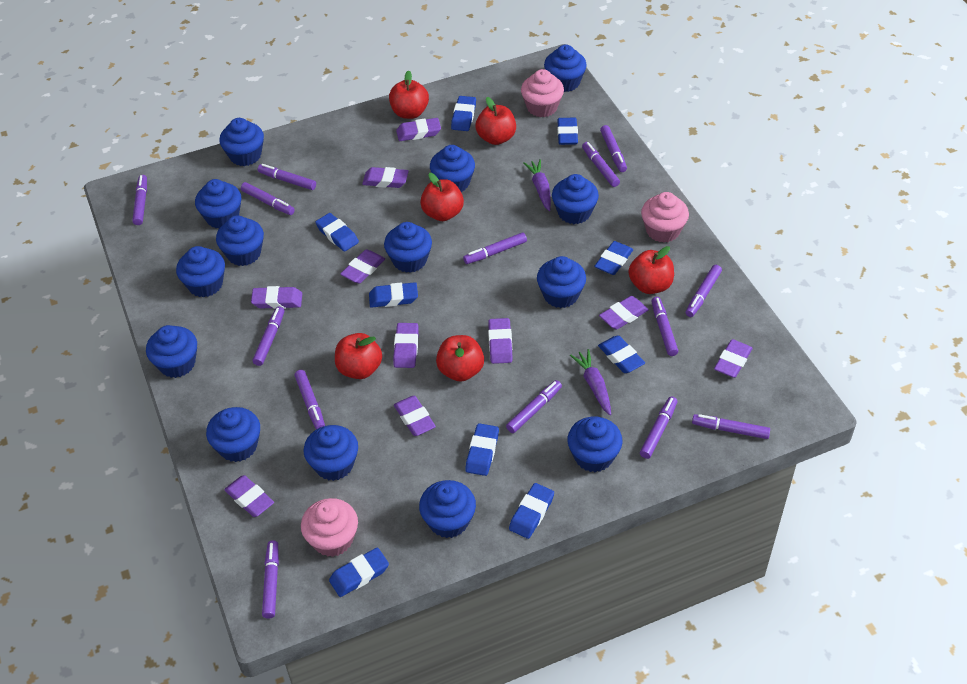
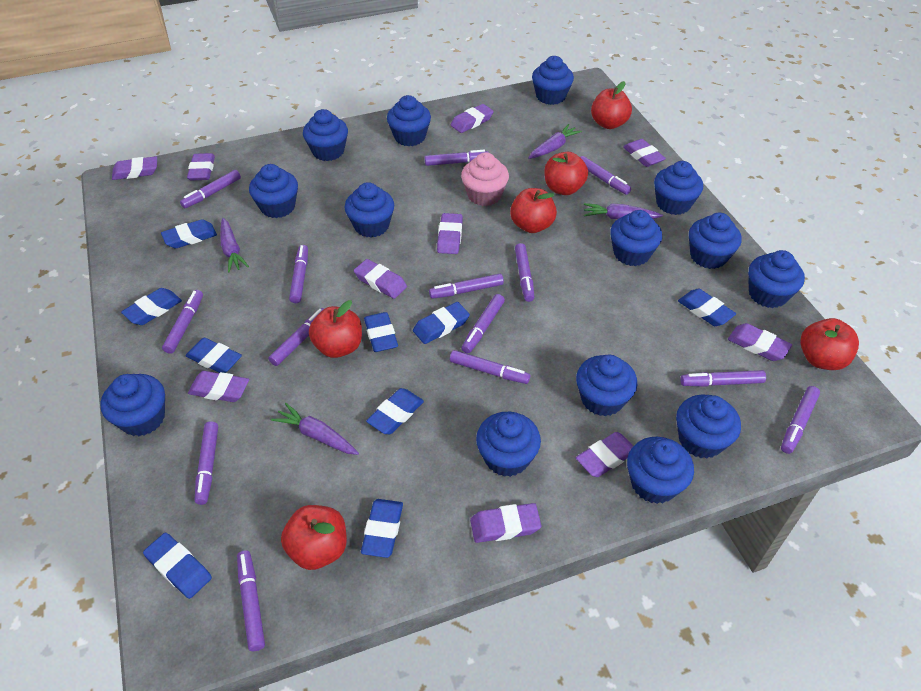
pink cupcake: [301,498,358,557] [521,69,564,117] [641,192,689,243] = 3 -> [461,152,509,206] = 1
purple carrot: [523,159,551,211] [570,349,611,415] = 2 -> [220,218,249,273] [271,403,359,455] [528,124,582,159] [584,203,663,219] = 4

